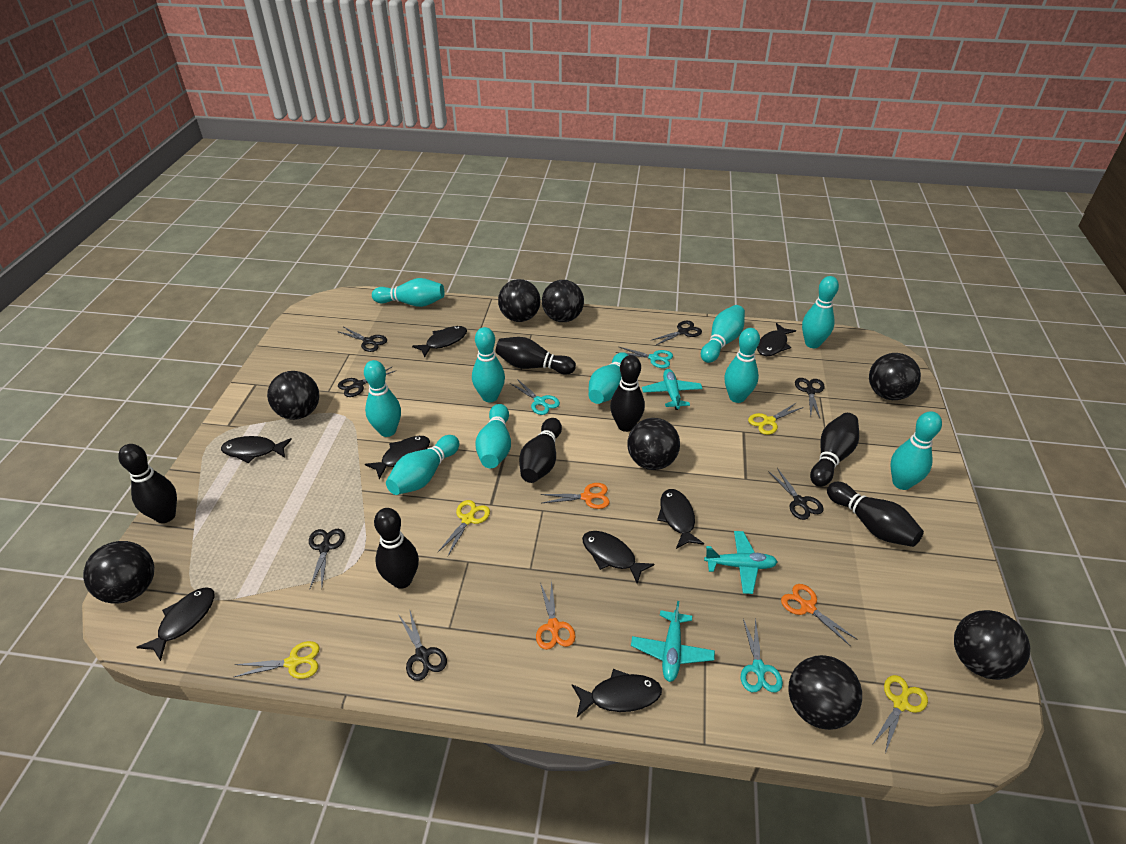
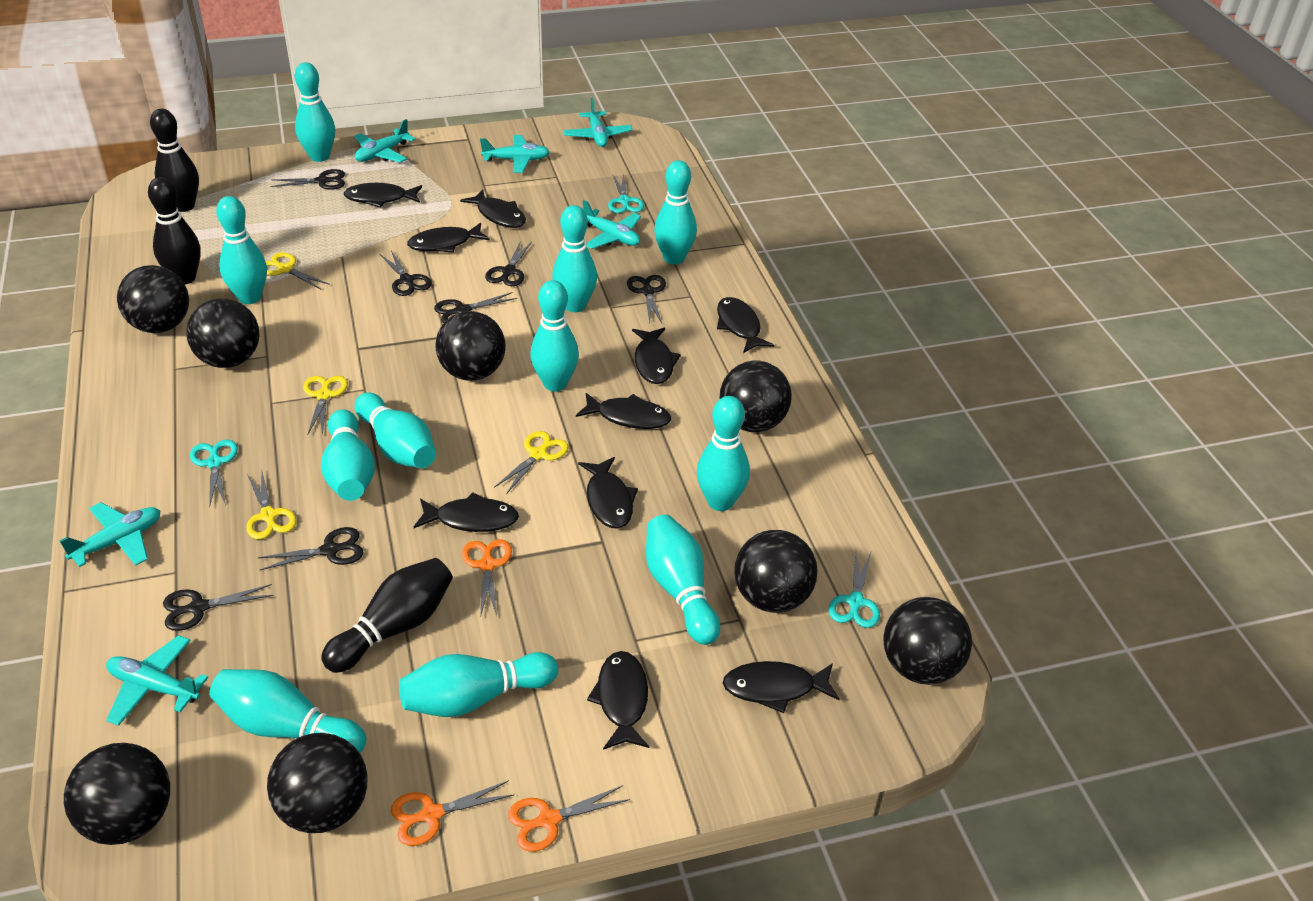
black bowling pin: [118,444,177,523] [374,508,419,589] [495,337,576,375] [519,418,562,483] [610,355,645,432] [810,413,859,487] [827,482,924,547] = 7 -> [148,177,201,284] [150,109,199,212] [321,558,453,673] = 3
black fish: [136,587,215,661] [221,436,292,463] [365,436,430,479] [412,326,467,358] [572,669,662,717] [582,531,654,584] [657,489,704,549] [757,323,796,356] = 8 -> [344,183,422,208] [407,223,490,253] [414,492,519,532] [460,190,526,228] [576,393,671,429] [578,457,638,528] [587,651,649,750] [632,328,681,384] [717,297,774,353] [723,661,840,713] = 10
turquoise bowling pin: [364,360,401,437] [372,278,444,307] [386,435,459,495] [472,327,505,402] [475,404,511,468] [589,352,629,404] [701,305,745,363] [724,328,760,403] [802,276,839,348] [891,411,942,490] = 10 -> [209,669,366,753] [216,196,267,304] [295,62,335,162] [321,409,375,501] [355,393,436,468] [399,652,558,717] [530,280,579,391] [552,205,597,312] [646,515,721,645] [654,160,697,264] [697,396,750,511] = 11
turquoise plane: [631,601,715,682] [642,369,703,410] [704,531,777,594] = 3 -> [59,502,161,567] [106,635,208,726] [354,119,416,163] [480,135,550,173] [563,98,633,147] [583,200,641,249] = 6

